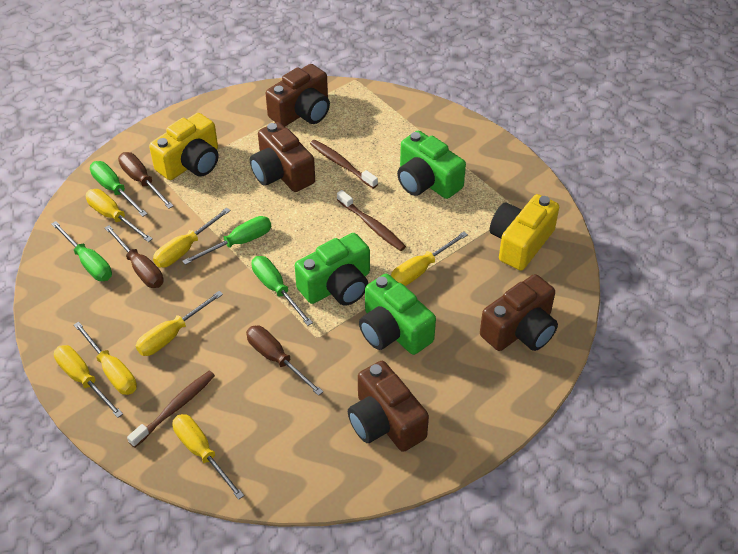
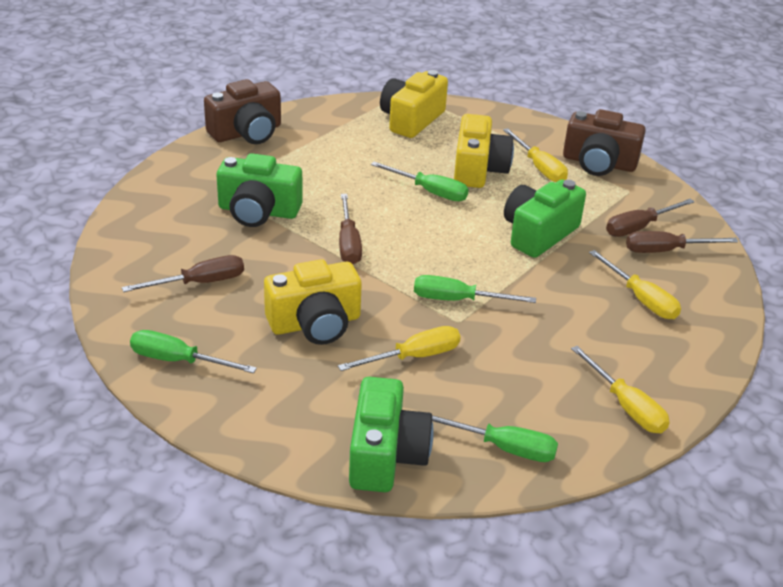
brown camera: [250,122,315,192] [266,64,330,127] [348,361,429,452] [480,274,558,351] = 4 -> [204,79,281,144] [563,109,646,176] = 2
brown screwdriver: [105,225,164,288] [118,152,173,209] [246,326,323,396] = 3 -> [122,255,244,292] [339,194,362,264] [606,199,695,237] [626,231,738,253] = 4
brown toothbrush: [127,371,215,448] [310,140,378,189] [337,190,406,251] = 3 -> none = 0
yellow camera: [149,113,219,180] [490,194,559,271] = 2 -> [264,259,362,345] [380,70,448,138] [454,114,514,188] = 3
yellow screwdriver: [54,345,123,418] [74,322,137,395] [86,189,153,242] [136,291,223,356] [153,208,231,267] [172,414,244,500] [391,232,468,286] = 7 -> [338,326,461,371] [503,128,568,182] [571,346,669,433] [589,250,681,319] = 4

